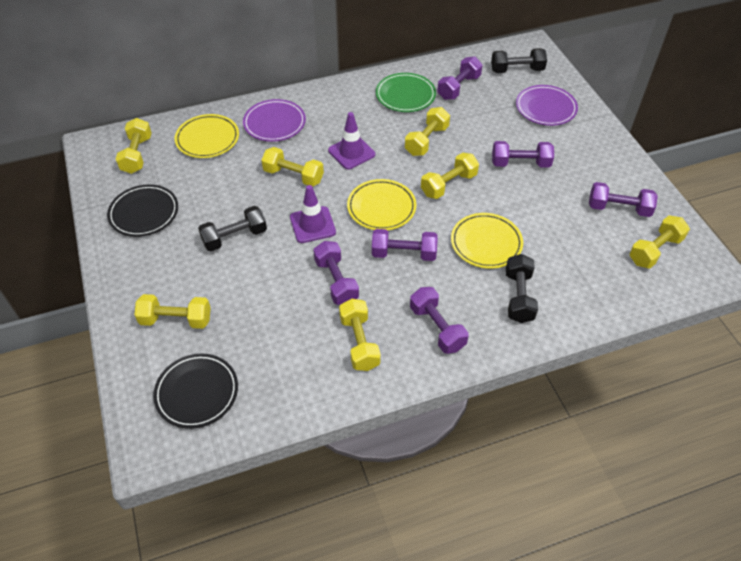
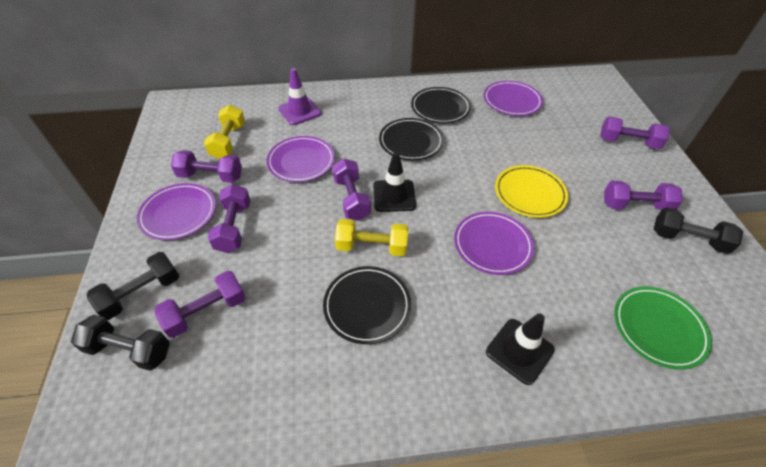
black plate: [107,184,178,237] [153,354,238,429] = 2 -> [323,266,411,344] [379,118,444,161] [411,87,471,123] = 3
black traffic cone: none = 0 -> [373,152,416,212] [486,313,555,385] = 2
purple plate: [243,99,306,142] [516,85,578,126] = 2 -> [137,183,216,240] [266,136,335,182] [454,212,534,275] [484,81,543,116] = 4
purple traffic cone: [290,185,336,243] [328,112,375,170] = 2 -> [278,68,322,125] = 1
yellow dumbbell: [116,118,152,174] [135,294,211,329] [261,147,324,187] [339,299,381,371] [405,107,450,156] [421,153,479,199] [629,215,690,268] = 7 -> [204,105,245,159] [335,219,409,256] = 2
yellow plate: [175,114,239,158] [347,179,416,230] [451,213,523,269] = 3 -> [495,165,568,218] = 1

